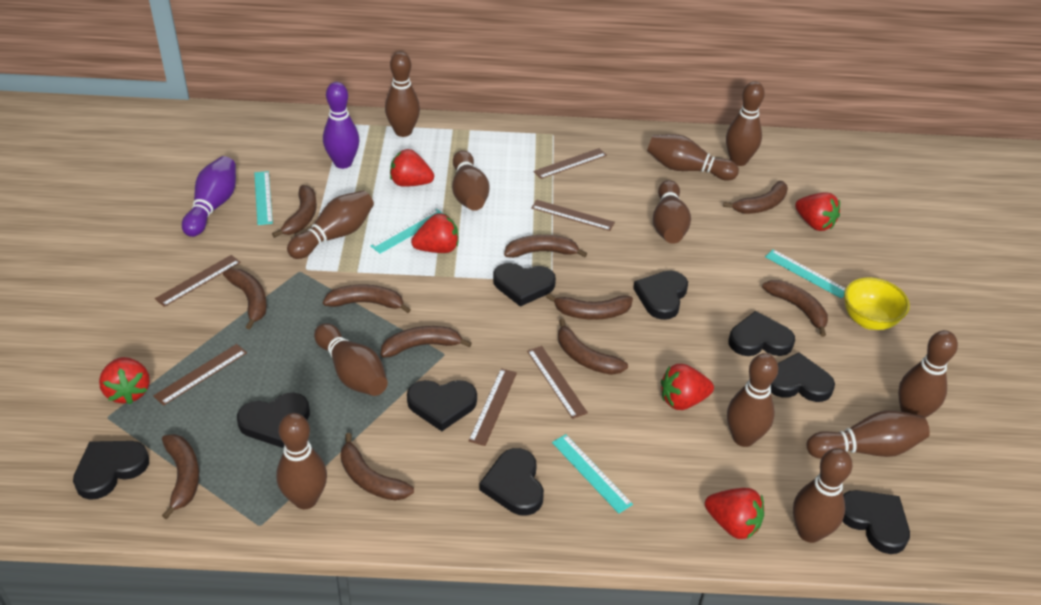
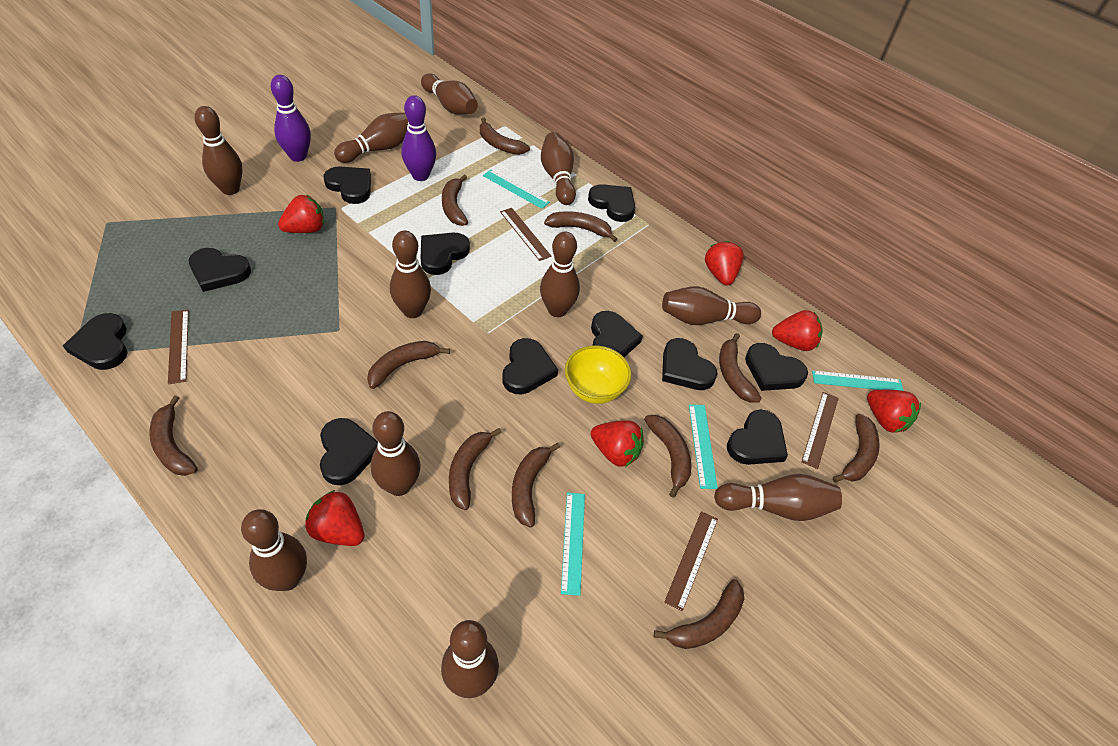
black heart: [73,441,149,500] [237,393,310,448] [407,380,477,431] [479,448,544,516] [493,263,556,307] [633,271,688,320] [729,311,795,356] [771,352,835,402] [842,490,910,554] = 9 -> [63,313,128,370] [189,248,251,292] [320,418,378,485] [323,166,371,204] [421,233,470,275] [502,338,558,394] [588,184,635,222] [591,311,643,357] [662,338,717,390] [727,410,788,465] [745,343,808,391] = 11
brown bowling pin: [276,413,327,509] [287,191,374,259] [314,323,388,396] [385,52,420,137] [452,150,489,211] [647,134,739,181] [653,180,691,244] [726,81,765,166] [727,353,778,447] [793,448,852,543] [807,410,930,459] [898,330,958,418] = 12 -> [195,106,243,195] [241,509,307,591] [334,113,408,163] [371,411,421,496] [390,230,431,318] [421,73,478,115] [441,620,499,698] [540,231,580,317] [541,132,576,205] [662,286,761,325] [714,474,842,521] = 11
brown ruler: [153,344,247,406] [155,255,241,307] [469,368,517,446] [527,346,588,419] [531,200,615,231] [533,148,607,179] = 6 -> [168,310,189,384] [500,208,552,261] [664,511,718,611] [801,392,838,469] = 4

